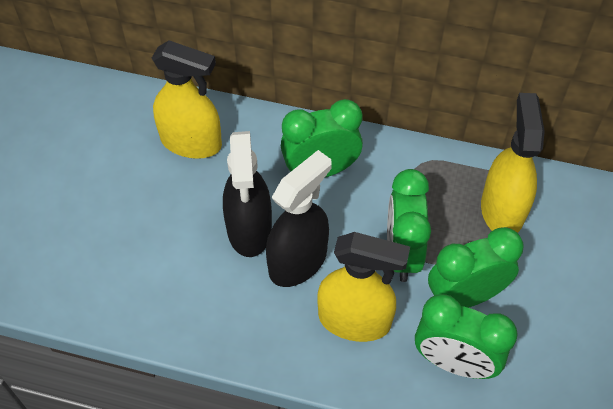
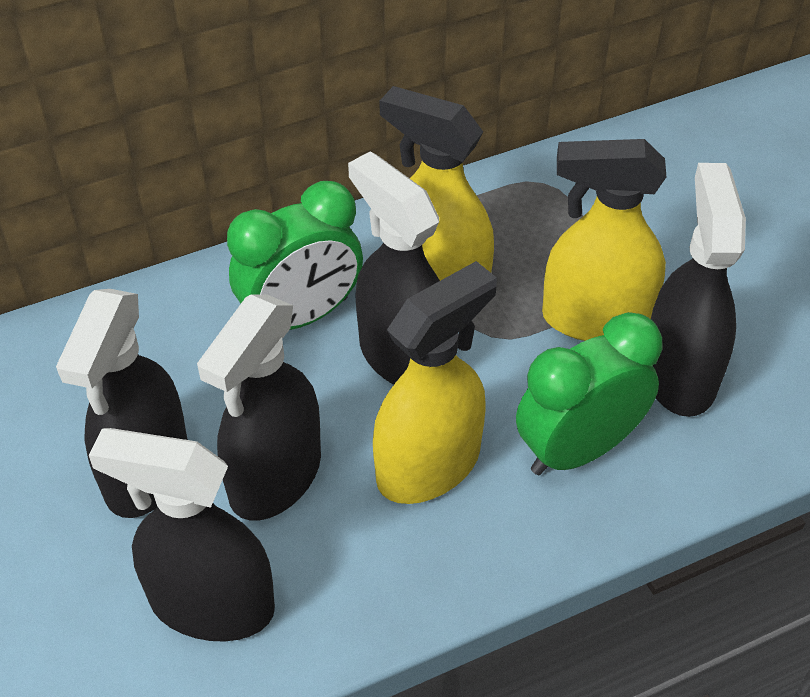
black spray bottle: [223,131,272,257] [266,150,332,287] = 2 -> [56,289,188,518] [89,428,275,641] [197,294,321,521] [348,151,440,385] [651,163,746,417] = 5
green clock: [281,99,363,177] [387,169,431,282] [415,294,518,379] [428,227,524,308] = 4 -> [227,181,363,330] [516,312,662,475] = 2

